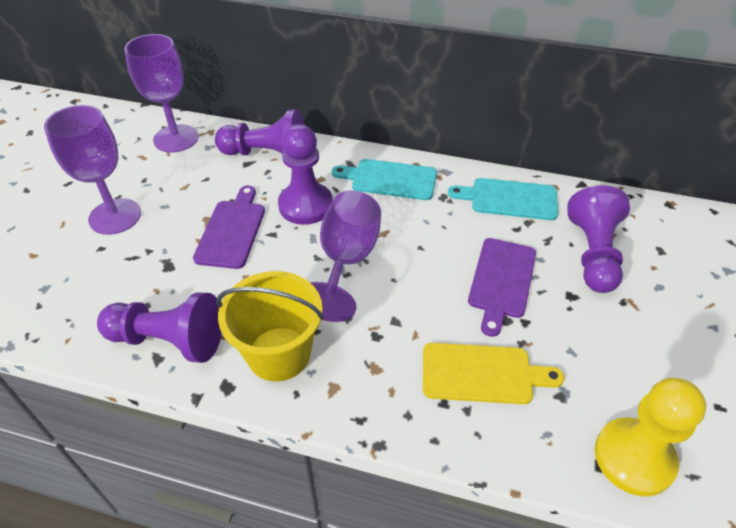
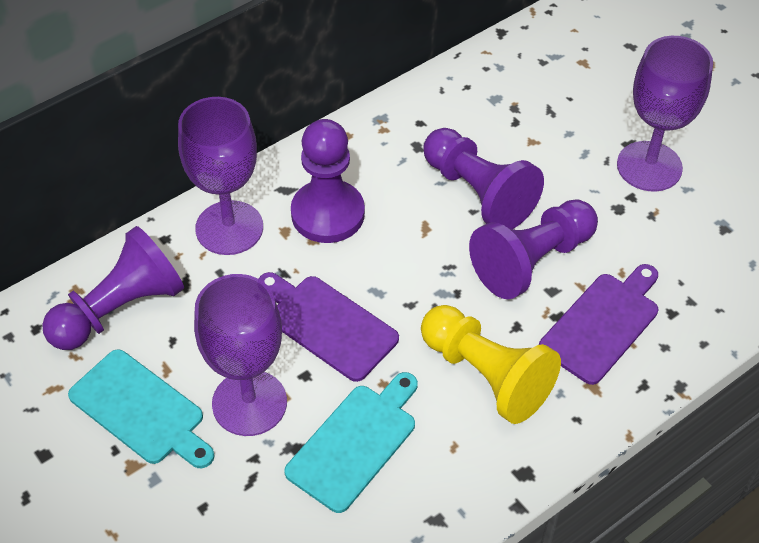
yellow bucket: [217,271,324,382] = 1 -> none = 0
yellow cutting board: [423,343,564,404] = 1 -> none = 0

